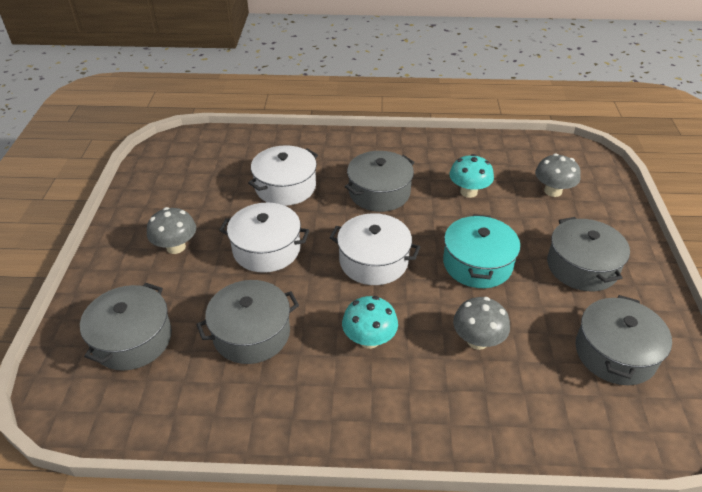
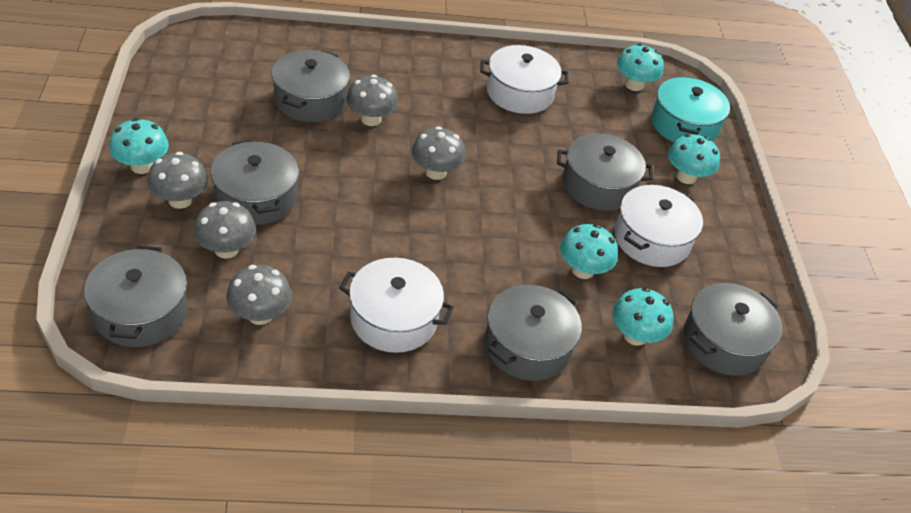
grey mushroom: [147,207,196,254] [453,297,510,350] [535,153,581,197] = 3 -> [147,152,208,209] [194,201,256,259] [227,265,292,325] [346,75,398,126] [412,126,466,180] = 5
grey pot: [80,283,172,371] [196,280,299,364] [345,151,415,212] [547,217,630,291] [575,295,672,385] = 5 -> [84,245,188,347] [210,140,299,225] [272,50,350,122] [485,285,582,381] [557,133,653,211] [683,283,782,376] = 6
turquoise mushroom: [342,296,398,349] [449,154,494,198] = 2 -> [109,118,169,174] [560,224,618,279] [612,287,674,346] [617,44,664,91] [668,134,720,184] = 5

